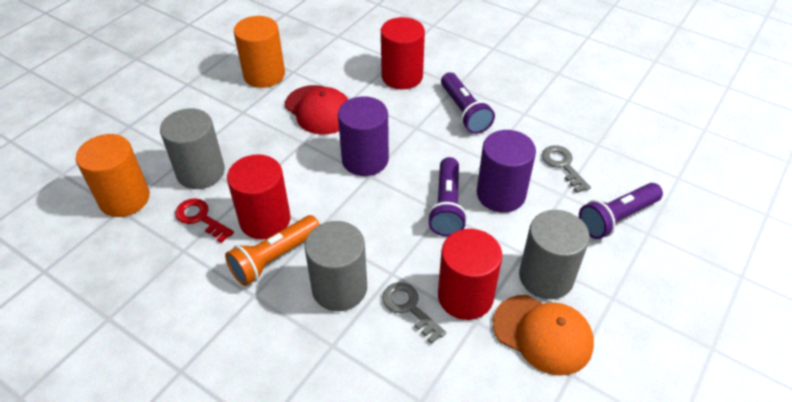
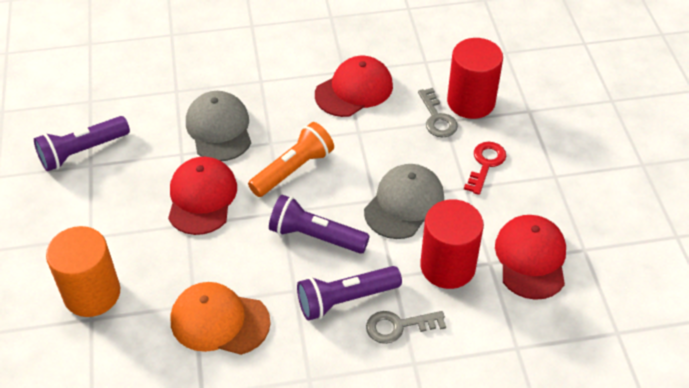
grey cap: none = 0 -> [186,91,251,161] [364,164,444,239] = 2
grey cylinder: [160,108,225,189] [304,221,367,311] [519,210,590,299] = 3 -> none = 0
orange cylinder: [76,134,150,217] [234,16,285,88] = 2 -> [46,226,120,317] = 1
purple cylinder: [338,96,389,176] [477,130,536,212] = 2 -> none = 0
red cap: [285,85,348,135] = 1 -> [168,157,237,235] [315,56,393,117] [495,215,566,300] = 3
red cylinder: [227,154,290,240] [381,17,425,89] [438,229,502,320] = 3 -> [420,199,484,289] [447,38,503,119] = 2

